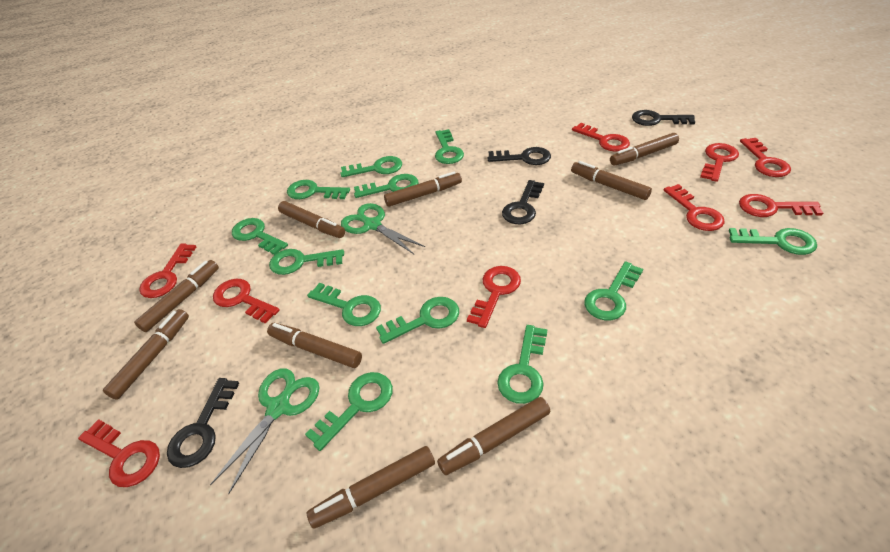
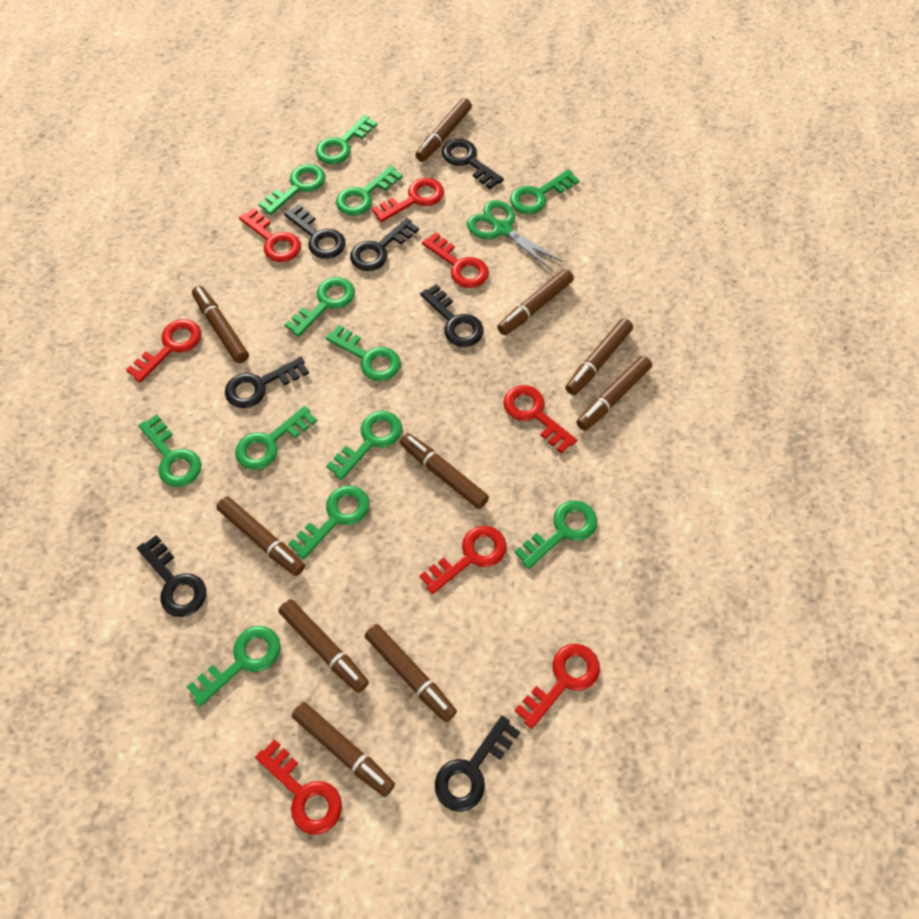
black key: [167,378,239,468] [487,147,551,165] [502,180,544,224] [632,110,695,126] = 4 -> [137,535,206,617] [225,357,309,408] [284,204,346,259] [350,218,419,271] [420,284,484,347] [435,716,521,812] [442,139,504,189] = 7
brown marker: [103,309,189,400] [134,260,219,332] [267,323,362,368] [278,201,345,238] [307,446,435,529] [384,172,462,207] [437,397,550,475] [571,161,652,200] [610,133,679,166] = 9 -> [192,286,249,363] [216,496,305,576] [278,599,369,693] [292,702,395,797] [365,624,457,722] [400,433,489,509] [416,98,472,162] [497,269,574,335] [565,318,633,395] [577,356,652,431] = 10
green scissors: [210,368,319,494] [341,203,425,254] = 2 -> [467,200,563,271] = 1
red key: [78,419,160,487] [139,244,196,298] [213,279,280,323] [467,266,521,328] [572,123,630,152] [664,184,725,231] [700,143,739,182] [739,194,823,217] [740,138,791,177] = 9 -> [126,319,201,383] [239,208,301,262] [255,739,342,835] [372,178,444,222] [419,526,507,594] [422,232,489,288] [504,385,577,454] [514,644,600,729] = 8

